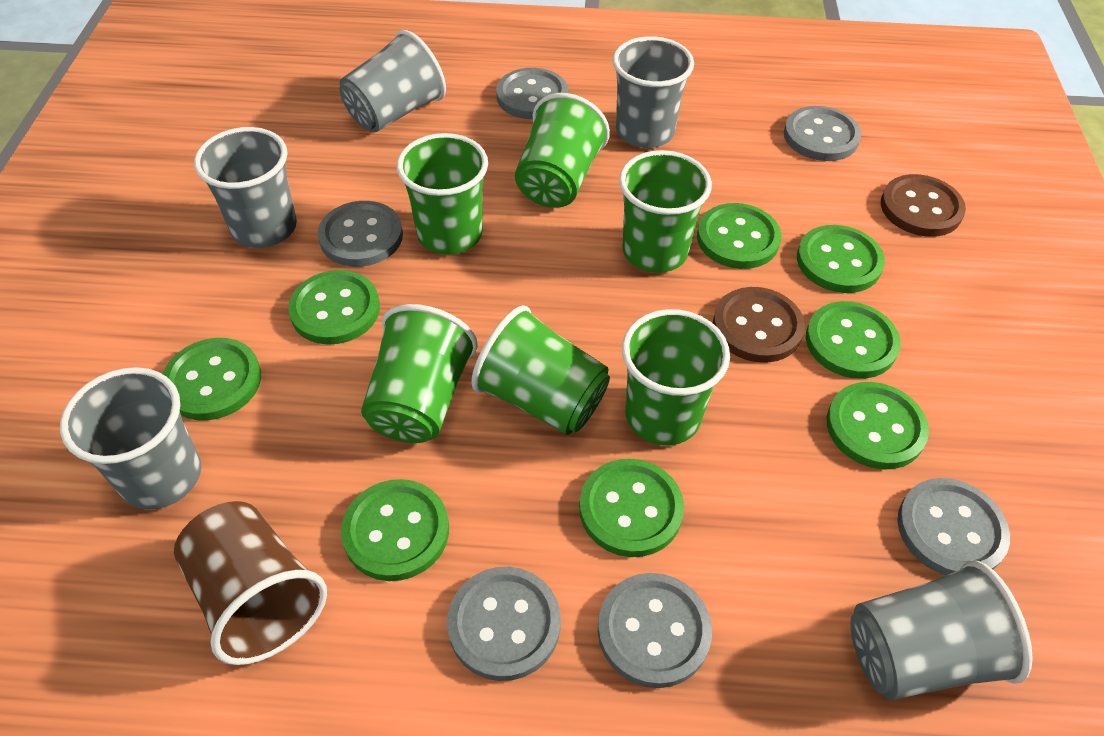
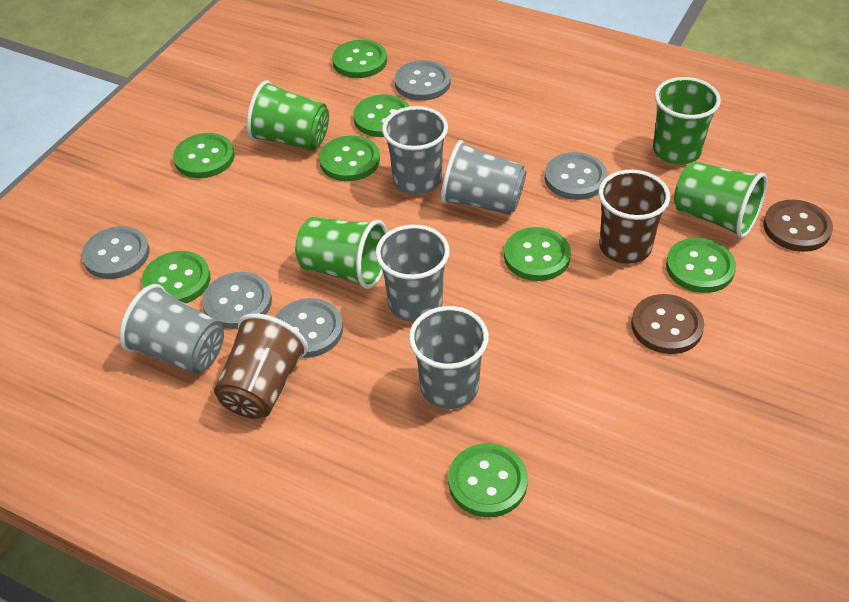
brown cup: [174,501,327,665] = 1 -> [214,313,308,419] [598,169,670,264] = 2
green cup: [361,304,478,443] [397,133,488,255] [471,305,610,435] [515,93,610,208] [619,150,712,273] [622,309,730,445] = 6 -> [246,80,329,150] [295,217,387,289] [653,77,721,164] [674,161,767,238] = 4
grey button: [318,201,403,267] [447,567,561,681] [496,68,568,119] [598,573,712,688] [784,106,861,161] [897,478,1010,575] = 6 -> [82,226,150,279] [202,272,272,329] [275,298,343,358] [394,60,451,101] [545,152,607,200] = 5

